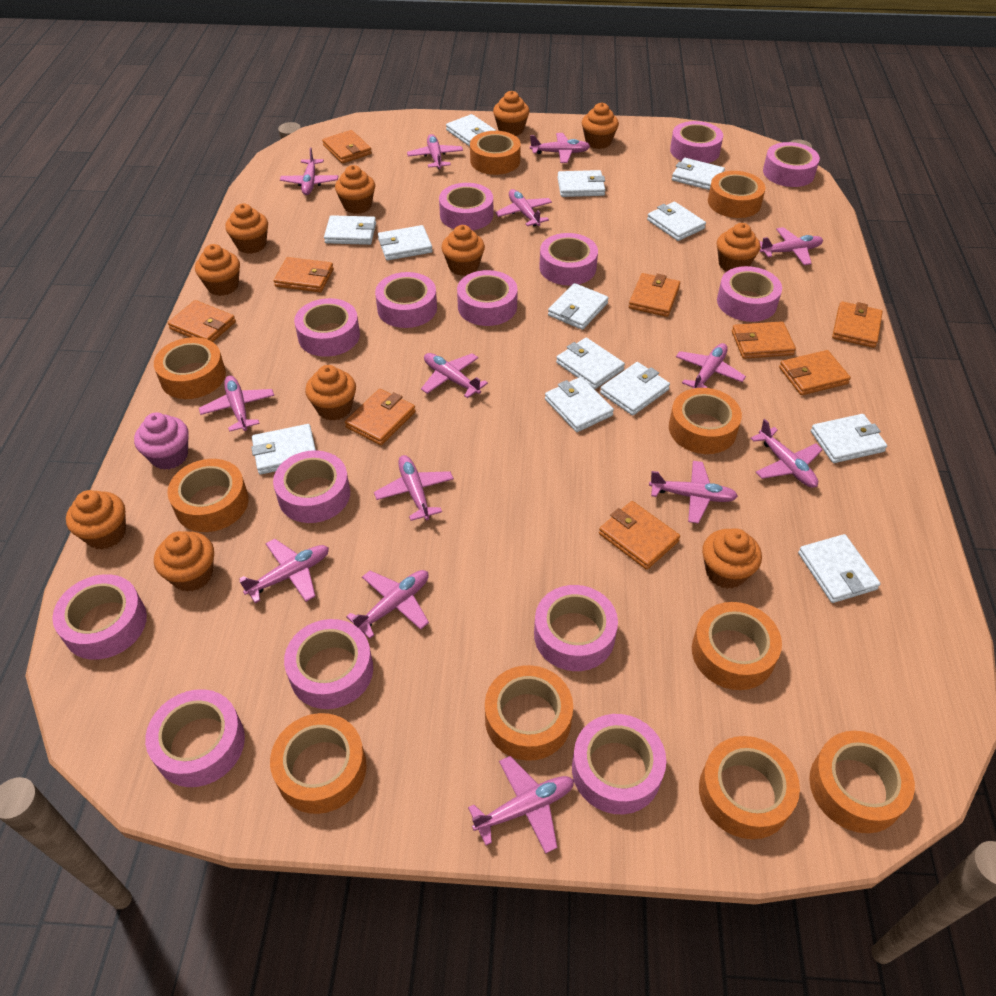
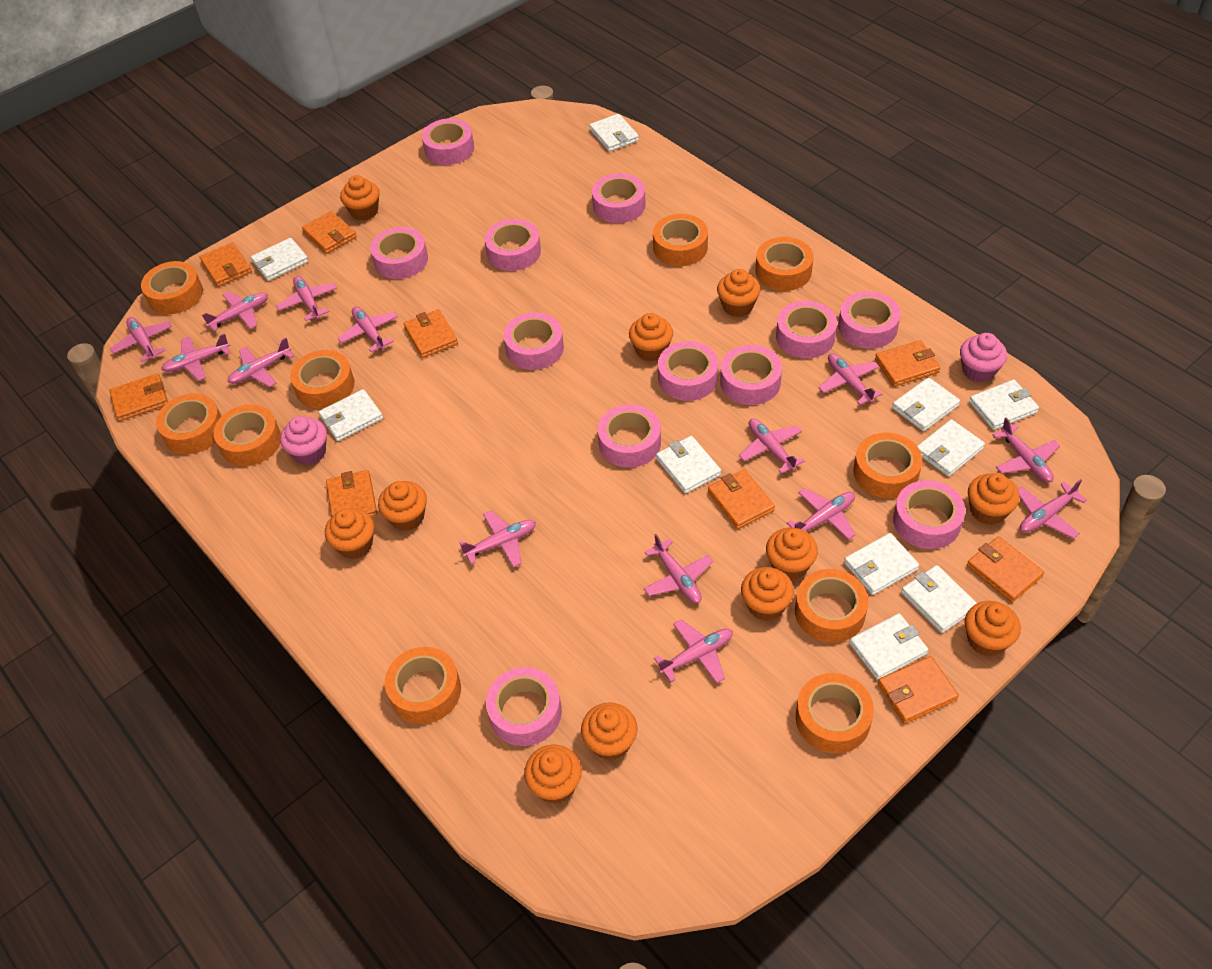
pink cupcake: [134,413,189,470] = 1 -> [280,416,327,465] [960,333,1007,383] = 2
pink tape: [52,574,147,660] [145,689,245,787] [273,450,350,523] [284,619,373,709] [294,298,360,357] [375,272,437,328] [439,183,493,230] [457,270,518,326] [534,585,618,671] [539,233,598,286] [572,714,666,814] [670,121,723,163] [717,266,782,322] [763,142,820,187] = 14 -> [370,227,428,279] [422,118,474,165] [484,219,541,271] [486,667,562,746] [503,312,564,370] [592,173,646,223] [598,404,661,468] [658,341,718,401] [720,345,782,405] [776,301,837,358] [838,291,901,349] [893,480,965,549] = 12
white wallet: [251,424,316,474] [324,215,376,245] [378,225,433,260] [446,114,496,146] [545,377,614,432] [548,283,609,330] [556,338,625,389] [557,170,605,197] [600,362,670,416] [647,202,706,241] [672,158,725,190] [798,534,881,603] [811,414,887,463] = 13 -> [251,238,309,281] [319,389,383,441] [589,114,639,152] [656,436,721,494] [844,533,919,595] [849,613,928,680] [892,377,960,432] [901,565,977,633] [917,419,985,477] [969,379,1039,430] = 10

